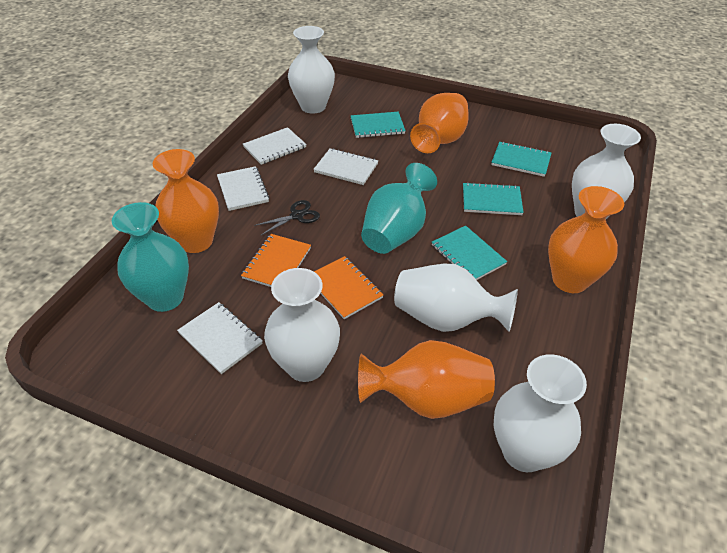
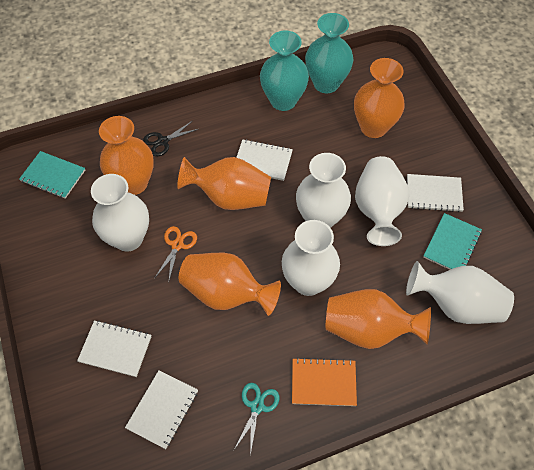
orange notebook: [241,234,311,287] [314,256,383,319] = 2 -> [292,358,357,406] = 1
orange scissors: none = 0 -> [154,226,197,280] = 1
orange vase: [153,149,219,253] [358,340,495,419] [410,93,469,153] [548,186,624,293] = 4 -> [99,116,154,195] [177,157,271,210] [179,253,281,316] [326,289,431,349] [354,58,405,138] = 5
turquoise notebook: [351,112,406,138] [432,226,507,280] [463,182,524,215] [491,142,552,177] = 4 -> [19,151,85,199] [423,213,482,270] = 2
turquoise scissors: none = 0 -> [234,383,279,455] = 1

